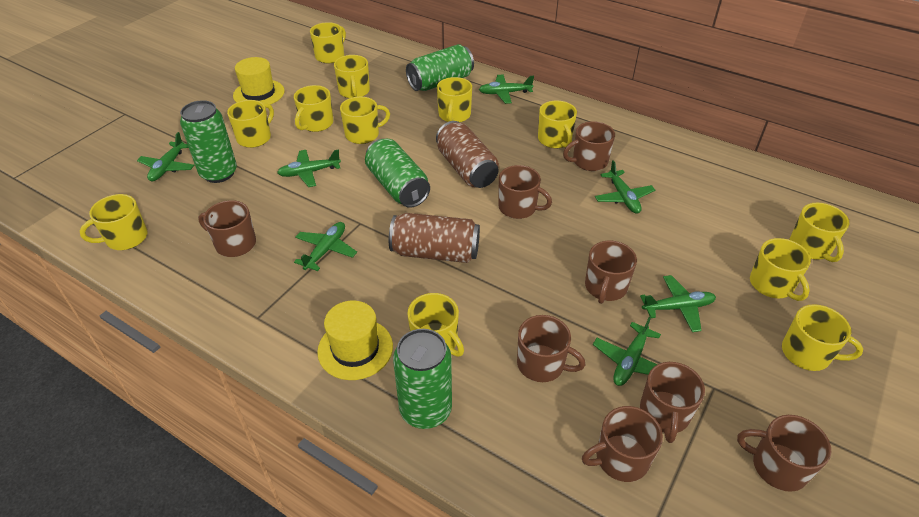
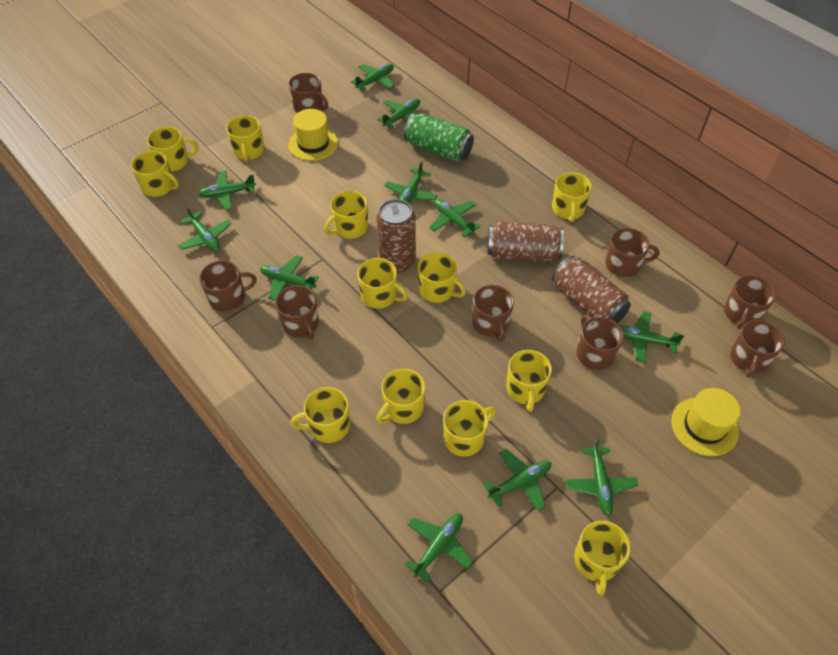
brown can: [389,213,480,263] [436,121,499,188] = 2 -> [376,199,416,273] [487,222,564,262] [552,256,631,323] = 3
green can: [180,100,237,183] [365,139,430,208] [393,329,452,429] [406,44,474,91] = 4 -> [404,113,474,162] = 1
green plane: [137,132,194,181] [277,149,341,187] [294,222,357,271] [479,75,534,104] [593,316,661,386] [595,160,655,214] [640,275,716,332] = 7 -> [178,206,231,252] [198,171,256,210] [260,255,319,301] [351,64,395,91] [377,98,420,129] [385,161,437,203] [404,514,473,583] [430,199,481,237] [483,449,551,511] [566,439,638,516] [620,311,684,363] = 11

